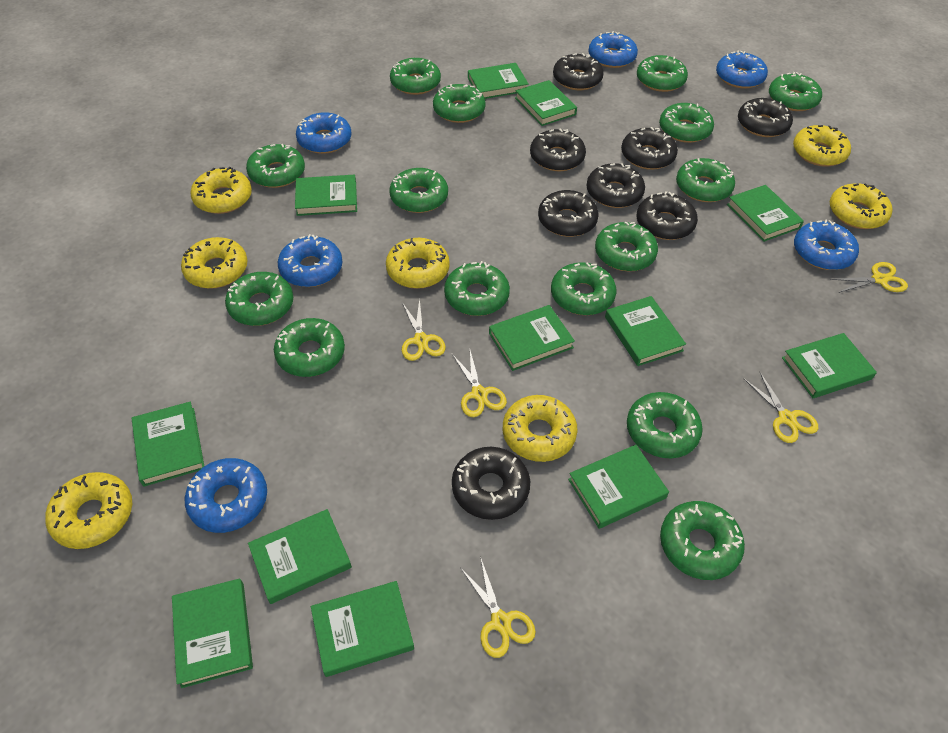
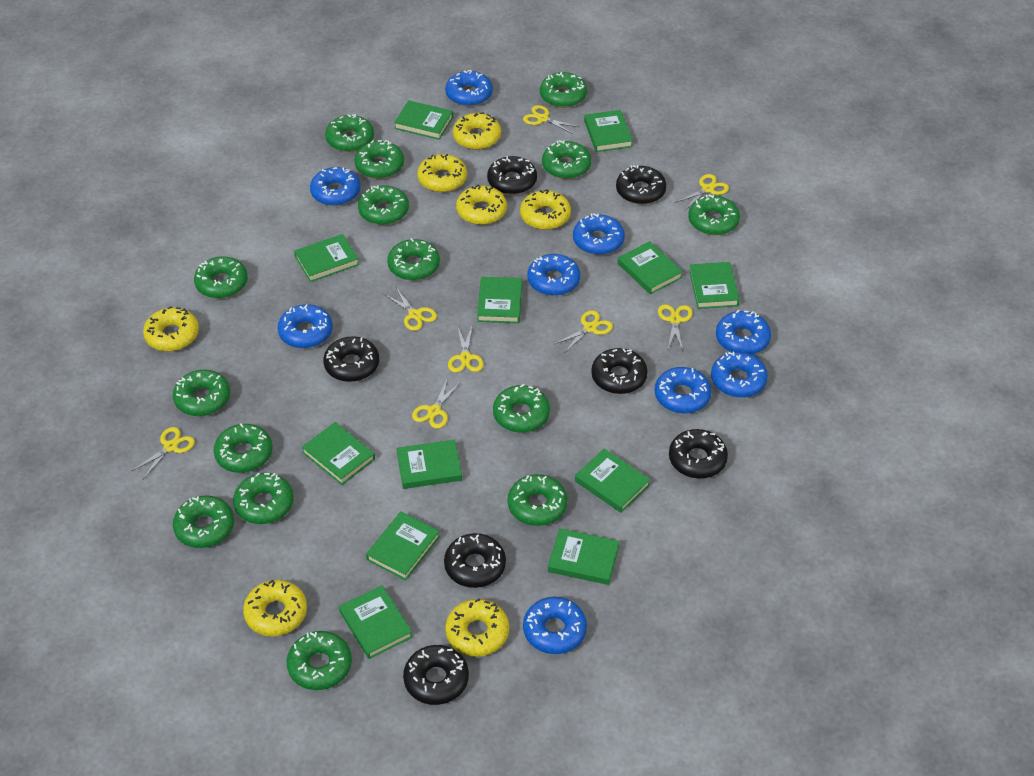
black donut: [452,447,530,520] [530,129,586,171] [538,190,599,237] [553,53,604,90] [587,163,645,208] [621,127,678,170] [637,191,698,240] [738,98,793,137] = 8 -> [323,336,379,382] [403,645,469,705] [444,533,506,588] [487,156,537,195] [591,348,648,394] [616,165,666,204] [669,429,728,479] = 7
blue donut: [185,458,267,533] [278,234,342,287] [296,112,351,154] [589,31,638,68] [716,50,768,89] [794,219,859,270] = 6 -> [278,304,333,348] [310,167,361,206] [445,70,493,106] [523,597,587,654] [527,254,580,296] [573,213,625,255] [655,367,712,414] [711,352,768,398] [716,310,771,354] = 9
yellow scissors: [402,299,446,361] [452,350,507,417] [460,559,536,658] [744,371,818,443] [830,262,908,293] = 5 -> [132,427,195,479] [384,286,437,331] [412,377,462,429] [448,325,484,372] [523,105,578,134] [555,310,613,353] [658,304,693,351] [675,174,729,210] = 8

